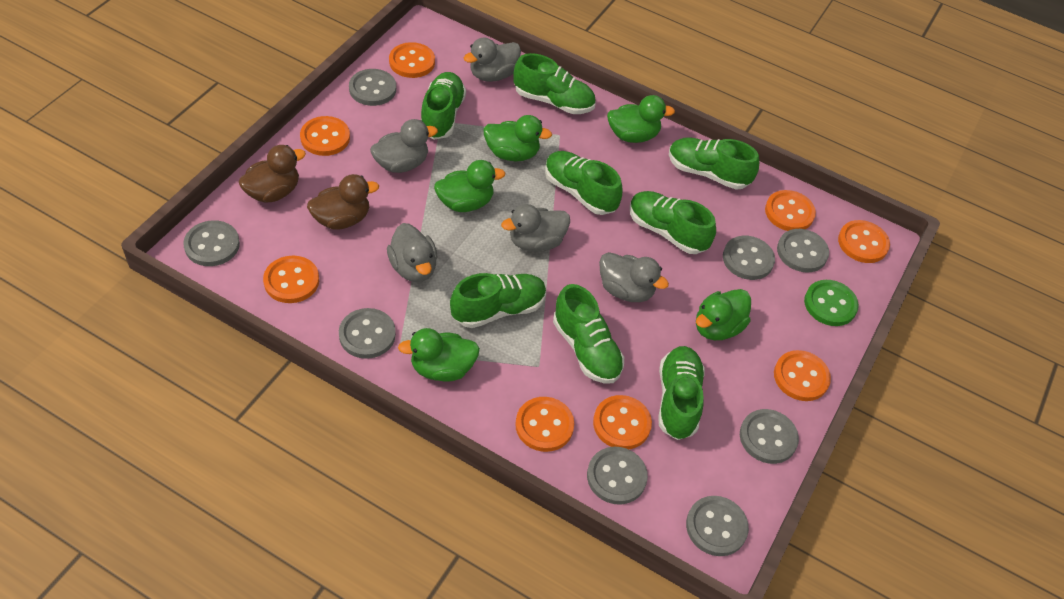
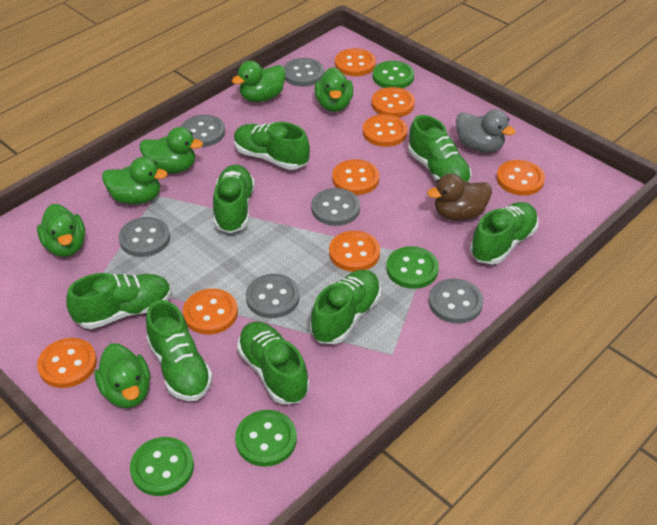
brown duck: [238,145,306,203] [307,174,379,230] = 2 -> [427,174,492,221] = 1
green button: [804,280,859,326] = 1 -> [130,437,194,496] [235,410,297,467] [373,61,414,88] [386,246,439,289] = 4
green duck: [398,328,480,382] [434,160,505,212] [483,115,552,161] [607,95,675,143] [696,289,751,340] = 5 -> [37,204,85,257] [95,344,150,408] [102,157,168,204] [140,127,203,173] [232,61,285,102] [315,67,353,112] = 6
grey button: [183,220,240,266] [339,308,396,359] [349,69,396,106] [587,447,648,505] [686,496,749,556] [723,236,775,280] [740,409,799,464] [777,229,829,272] = 8 -> [118,217,170,257] [181,115,225,147] [246,274,300,318] [284,58,324,87] [311,188,360,226] [429,278,483,324] = 6
grey duck: [370,119,438,173] [387,223,438,282] [464,38,521,82] [501,204,570,252] [599,252,669,302] = 5 -> [456,110,516,153] = 1

